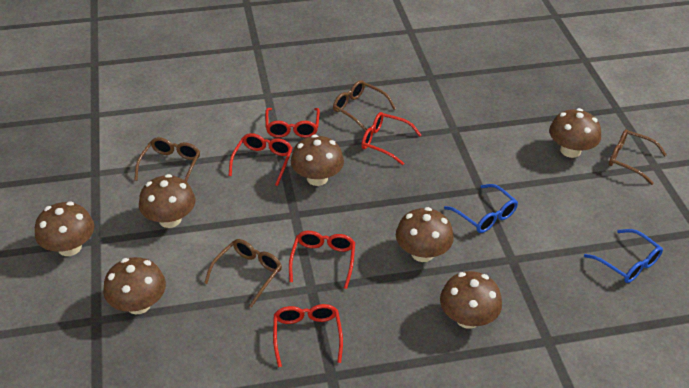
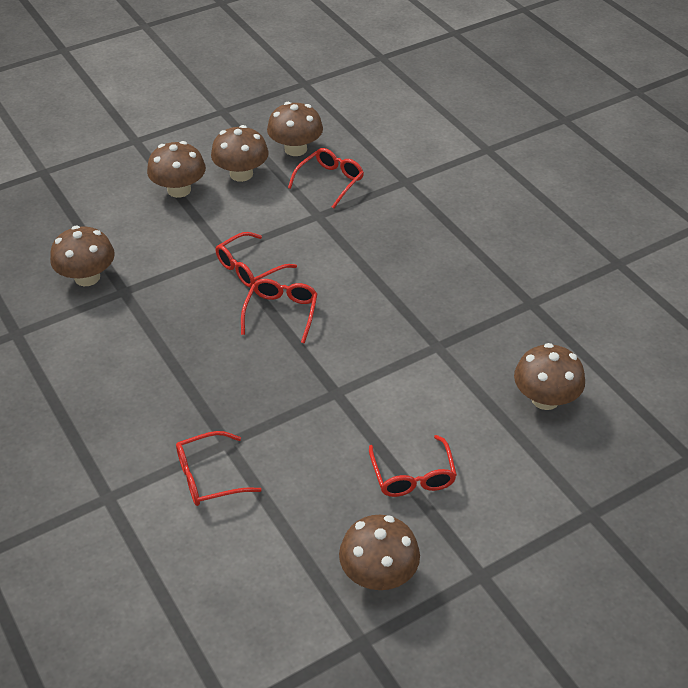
blue glasses: [444,184,518,233] [584,229,663,283] = 2 -> none = 0
brown glasses: [134,137,200,182] [204,239,282,308] [333,80,396,132] [609,129,667,185] = 4 -> none = 0
brown mushroom: [35,202,94,256] [103,257,166,315] [139,174,195,228] [291,135,344,186] [396,207,454,262] [440,271,502,329] [549,108,601,158] = 7 -> [50,226,115,286] [147,141,206,198] [211,125,269,182] [267,102,323,156] [339,515,420,590] [514,343,585,410] = 6

